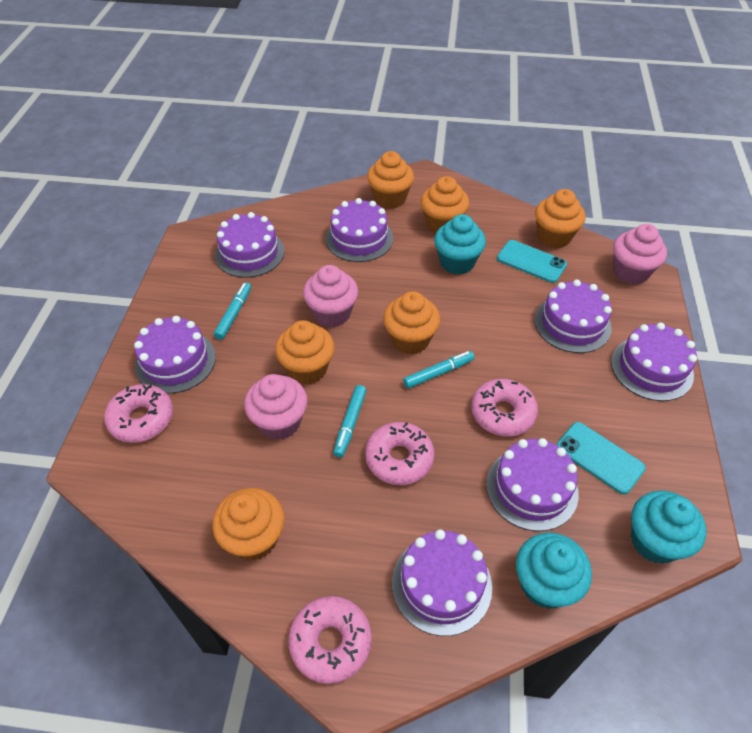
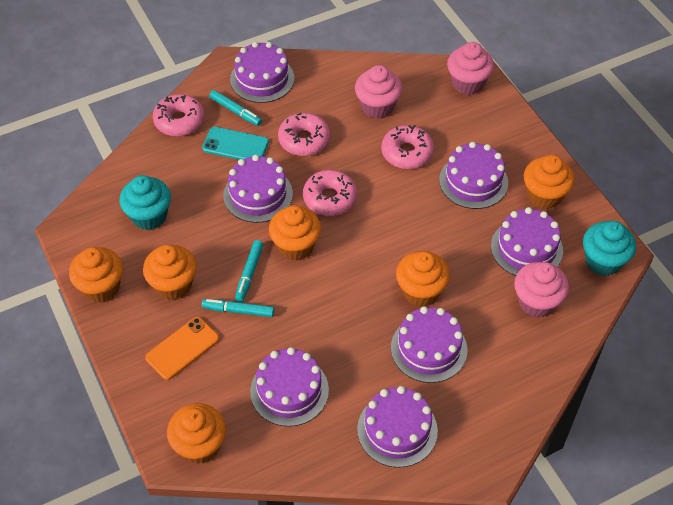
orange phone: none = 0 -> [145,317,219,380] = 1
turquoise cupcake: [434,214,486,275] [516,533,592,609] [631,491,707,564] = 3 -> [120,175,171,230] [583,221,636,276] = 2
turquoise phone: [497,240,567,283] [556,422,646,494] = 2 -> [202,127,269,160] = 1

